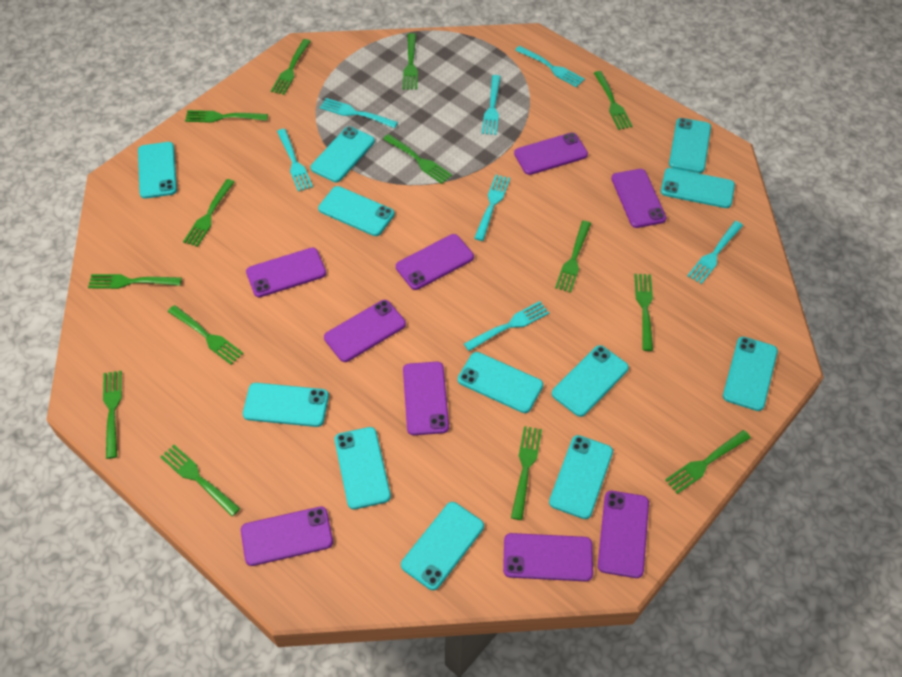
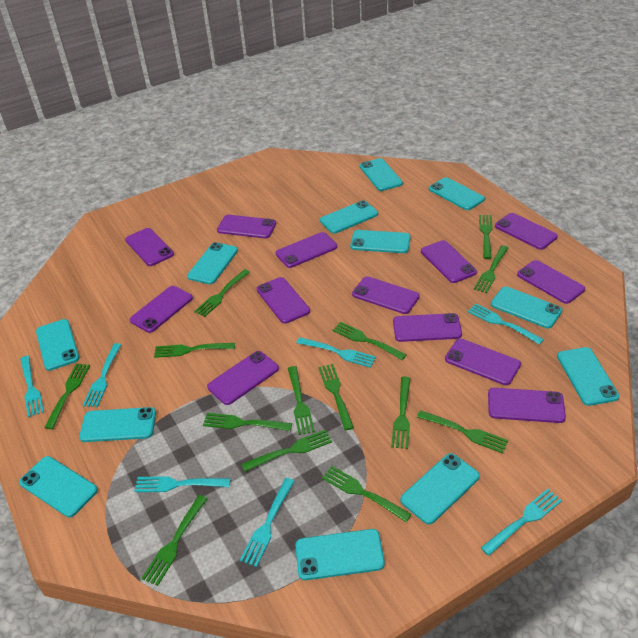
purple phone: [241,507,333,566] [246,248,326,297] [324,300,406,362] [396,234,474,290] [403,362,449,435] [503,533,593,581] [514,133,588,175] [598,491,649,578] [611,169,666,228] = 9 -> [125,228,174,266] [130,286,193,333] [207,351,279,405] [217,215,276,239] [257,277,310,324] [276,232,337,268] [352,276,420,314] [393,313,462,342] [421,240,477,283] [445,339,521,385] [488,388,566,423] [495,213,558,250] [517,260,585,304] = 13

